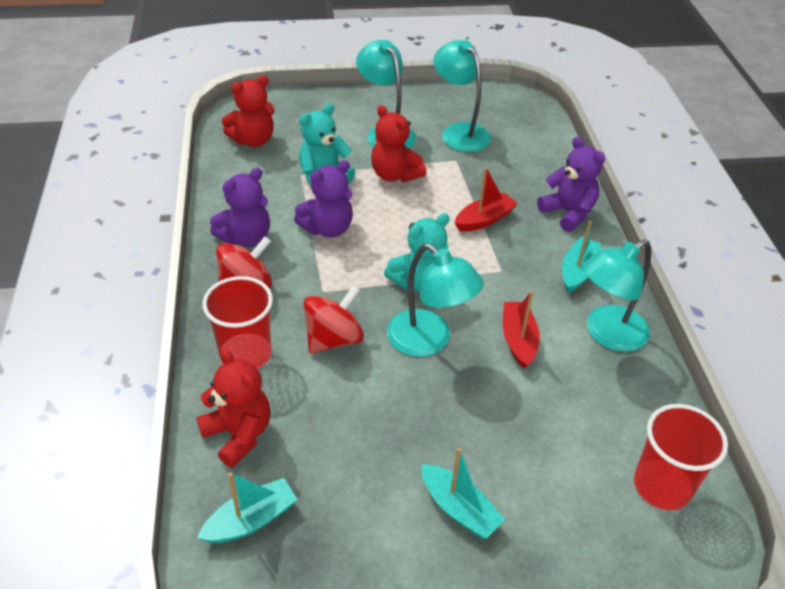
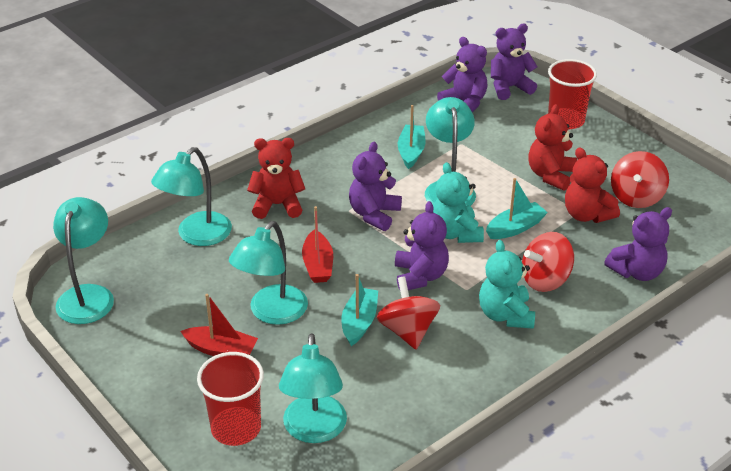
purple teddy bear: [210,168,270,247] [294,160,353,238] [537,136,605,232] = 3 -> [349,142,402,231] [395,201,449,290] [437,37,488,113] [491,24,538,100] [604,207,672,281] = 5
red spinning top: [216,237,272,289] [303,286,364,354] = 2 -> [377,276,440,349] [522,232,574,292] [611,151,669,208] = 3
turquoise lamp: [356,40,416,149] [387,244,484,357] [433,40,491,152] [582,239,651,352] = 4 -> [53,197,114,324] [151,147,232,246] [229,221,308,325] [279,333,347,443] [425,97,476,206] = 5

